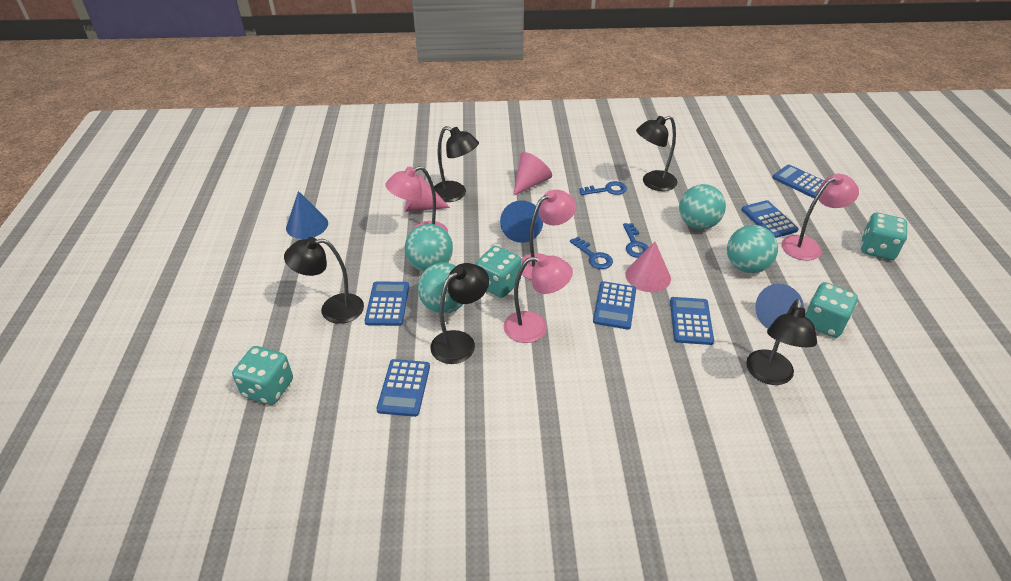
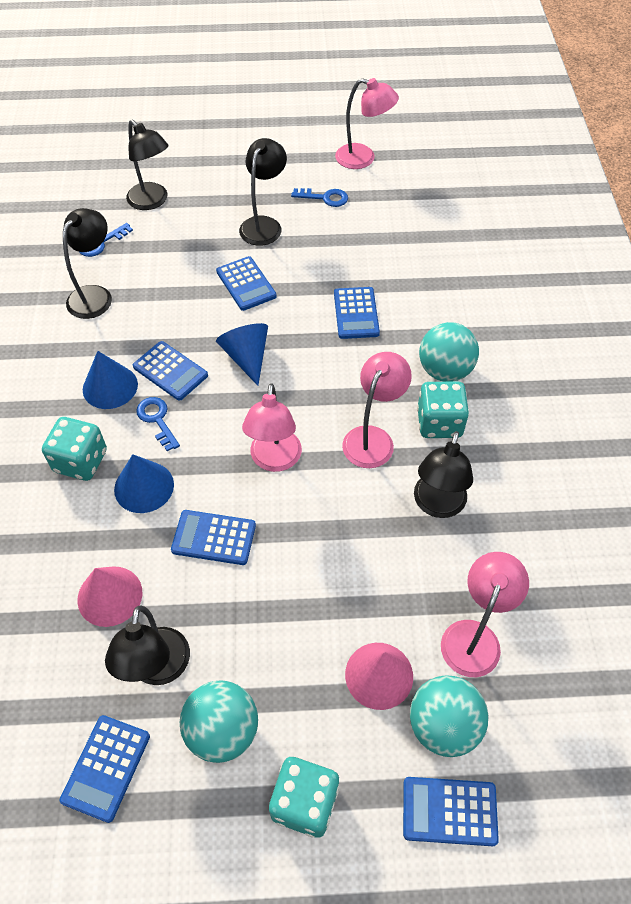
pink cone: [404,173,450,212] [513,152,552,196] [626,242,671,292] = 3 -> [78,566,142,627] [345,643,413,710] = 2
turquoise ball: [405,224,453,271] [418,263,463,314] [679,184,726,230] [727,225,778,273] = 4 -> [180,680,258,763] [410,675,488,757] [419,322,479,382] = 3
turquoise dice: [232,346,293,405] [476,246,521,298] [805,282,858,338] [861,213,907,260] = 4 -> [42,417,107,481] [269,757,340,838] [417,381,469,438] = 3

